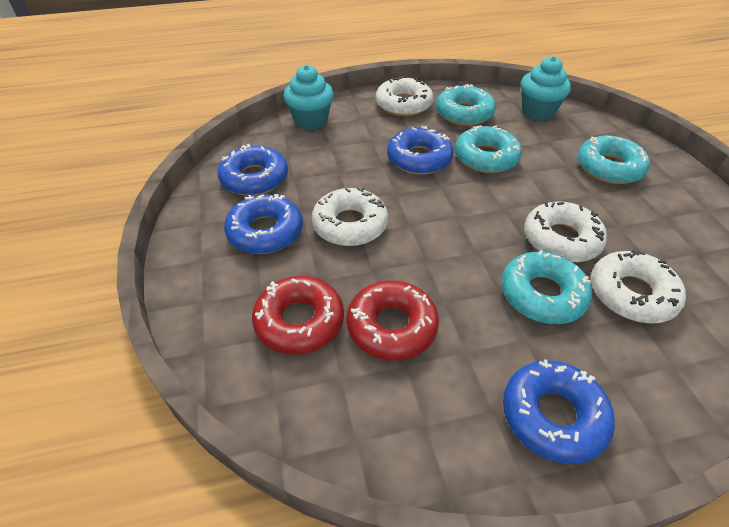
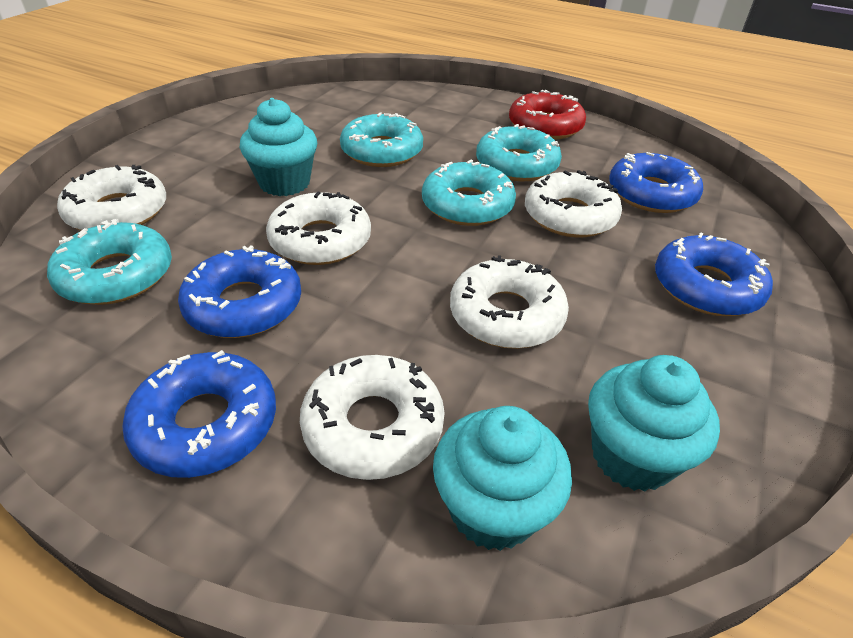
red donut: [252,276,344,355] [346,280,439,360] = 2 -> [509,90,586,140] = 1
turquoise cupcake: [284,65,334,130] [521,56,571,120] = 2 -> [240,98,317,196] [433,406,572,551] [588,355,720,492] = 3
white donut: [312,187,388,246] [376,76,433,116] [524,201,607,263] [591,250,686,323] = 4 -> [57,165,166,230] [266,192,371,265] [300,355,445,480] [450,255,569,349] [525,170,622,238] = 5

